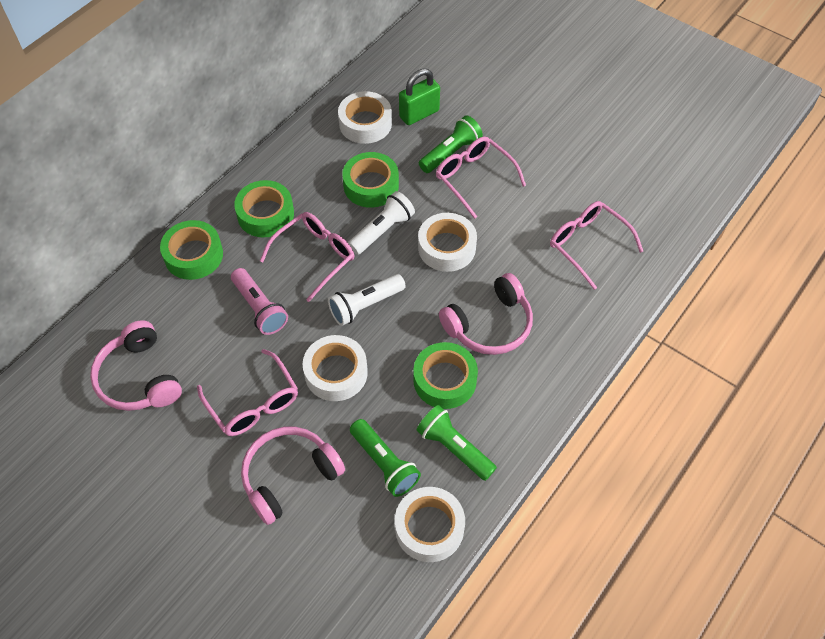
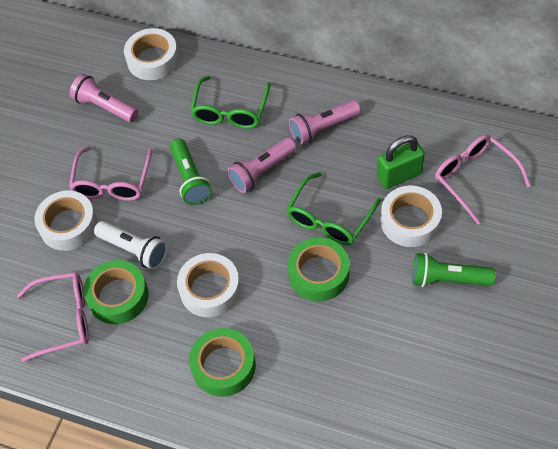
green flashlight: [350,419,421,497] [416,405,497,481] [419,115,483,173] = 3 -> [170,139,212,205] [412,253,495,287] = 2
green glasses: none = 0 -> [190,76,270,129] [286,172,381,245] = 2
green tape: [160,220,223,280] [234,180,294,237] [342,152,399,208] [413,342,478,409] = 4 -> [83,260,149,324] [189,328,256,397] [288,237,350,301] = 3
pink flashlight: [231,268,288,335] = 1 -> [70,74,138,122] [227,138,296,193] [289,100,361,145] = 3
pink glasses: [197,349,298,436] [260,212,354,302] [436,136,526,219] [550,201,643,290] = 4 -> [17,272,89,362] [69,146,153,201] [435,135,531,224] = 3
pink headphones: [90,320,182,411] [241,427,345,525] [439,273,533,355] = 3 -> none = 0
white flashlight: [328,274,406,326] [348,191,415,255] = 2 -> [94,221,168,270] = 1

